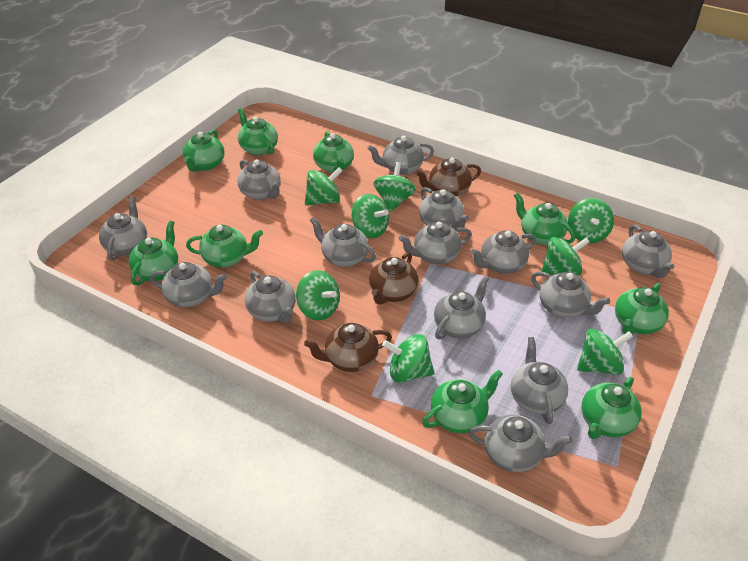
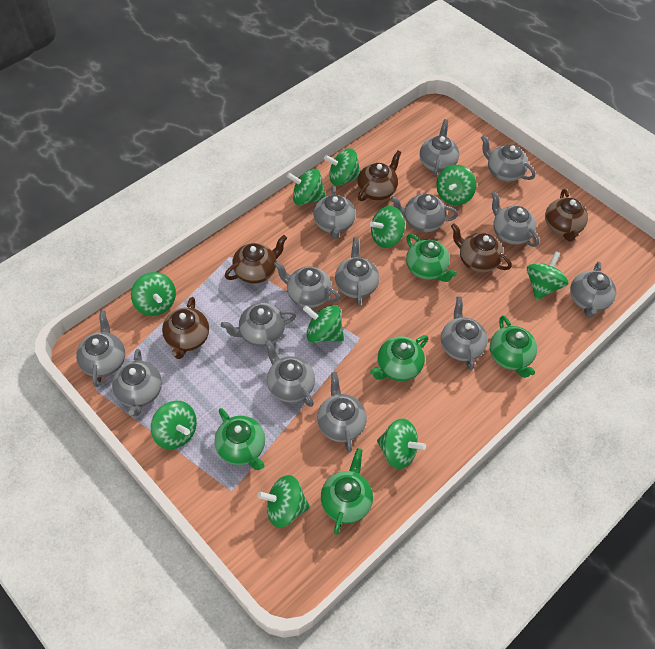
brown teapot: [304,323,392,372] [369,252,419,305] [416,158,481,197] = 3 -> [162,297,209,359] [225,235,287,284] [357,150,402,201] [451,223,512,273] [545,189,588,242] = 5
green spinning top: [296,270,340,320] [305,167,342,206] [351,194,389,238] [373,162,416,212] [382,334,435,383] [542,237,590,276] [568,198,614,243] [577,329,633,375] = 8 -> [131,272,176,316] [151,401,197,449] [257,475,310,528] [287,169,326,205] [303,305,344,343] [324,148,361,186] [370,206,405,248] [377,419,426,469] [436,165,476,205] [527,251,568,300] = 10
green teapot: [129,220,178,286] [183,130,225,172] [186,225,263,268] [238,108,278,155] [313,131,354,173] [422,370,503,433] [514,193,575,245] [581,377,642,439] [615,283,669,334] = 9 -> [215,408,265,470] [321,448,373,535] [370,335,428,381] [406,234,457,282] [490,315,537,378] = 5

